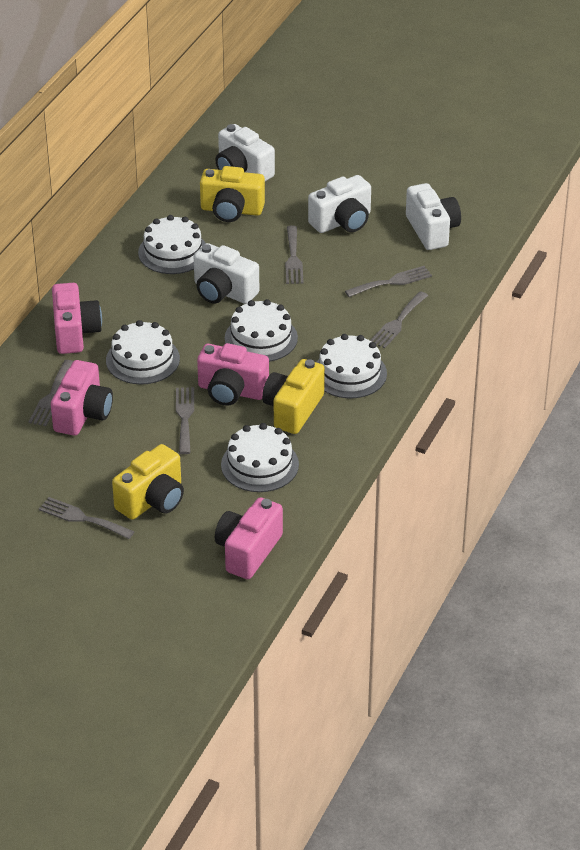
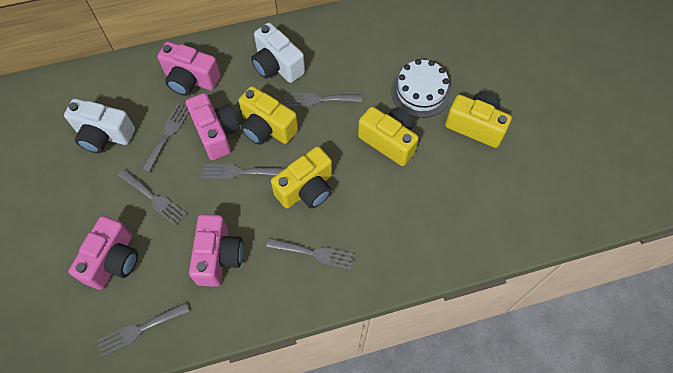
white cake: [106,320,180,384] [138,215,206,274] [221,423,299,492] [225,299,298,362] [316,334,387,398] = 5 -> [391,59,452,118] = 1
white camera: [194,243,259,304] [215,124,275,181] [308,175,371,233] [406,183,461,250] = 4 -> [64,99,135,153] [251,23,305,83] = 2
yellow camera: [112,444,184,520] [200,166,265,222] [262,359,325,434] = 3 -> [239,86,298,145] [271,146,332,209] [358,107,419,166] [445,92,512,148] = 4

